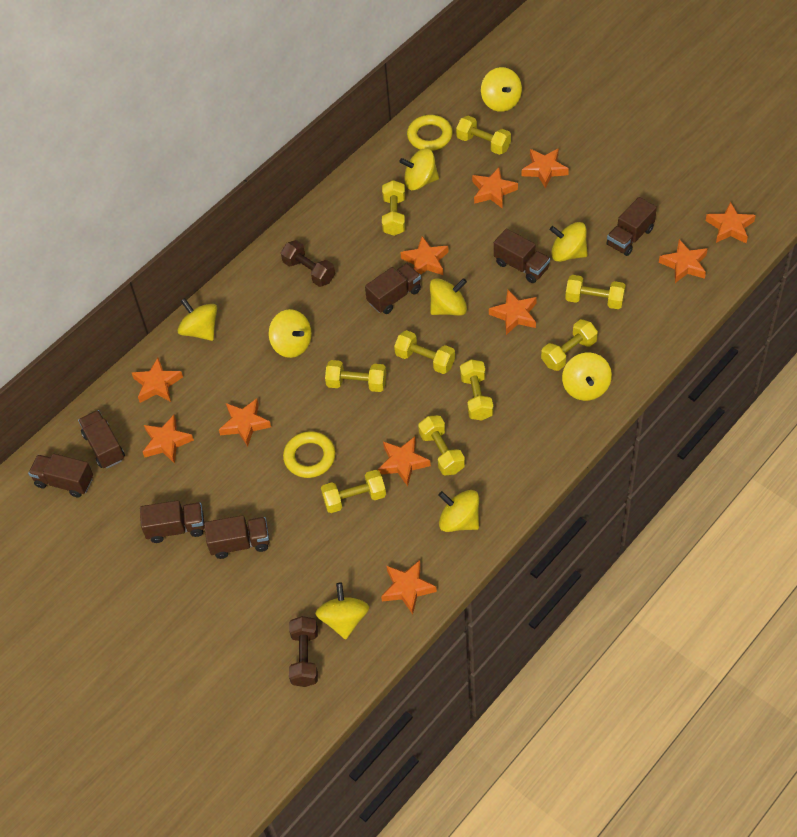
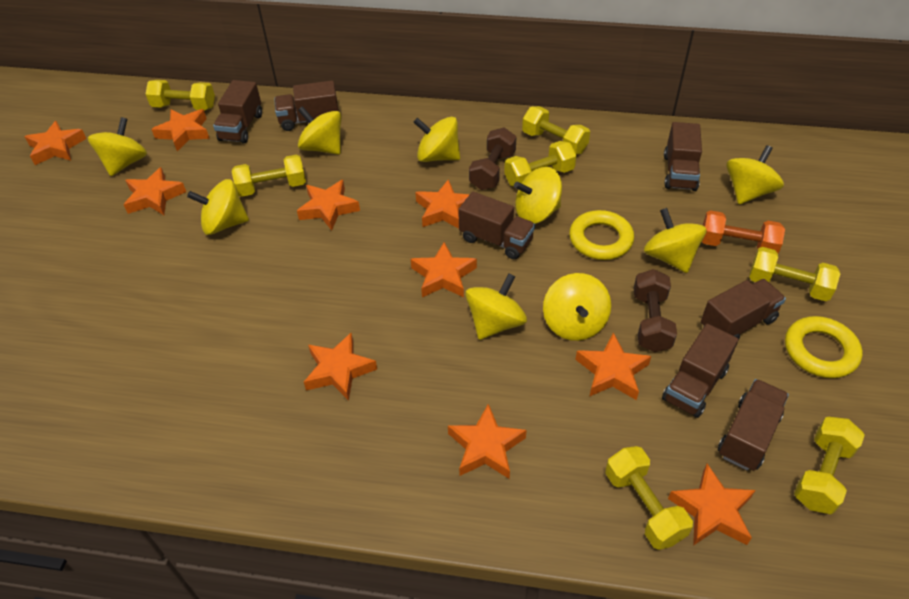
orange dumbbell: none = 0 -> [702,210,785,254] = 1
orange star: [132,358,183,403] [143,415,194,464] [219,398,271,447] [378,437,431,486] [381,560,437,614] [400,236,449,275] [472,167,518,209] [489,290,537,335] [522,148,569,188] [659,239,708,283] [706,202,756,243] = 11 -> [24,121,86,165] [124,167,186,215] [151,109,210,151] [297,180,360,231] [304,333,377,401] [411,242,477,297] [415,179,470,229] [448,404,527,479] [575,333,651,400] [668,464,756,546] = 10
yellow dumbbell: [321,470,386,513] [325,360,386,392] [382,180,405,236] [394,330,455,374] [418,415,465,475] [456,116,511,155] [460,359,494,421] [541,319,598,371] [565,275,626,309] = 9 -> [145,80,215,110] [232,155,306,197] [504,141,576,187] [522,106,590,155] [605,446,693,550] [749,247,840,301] [794,417,865,514] = 7

